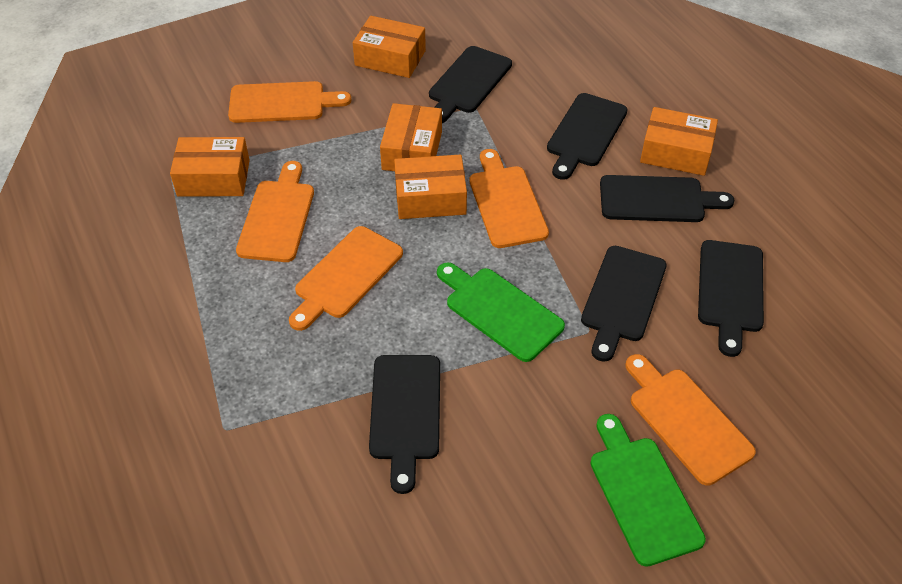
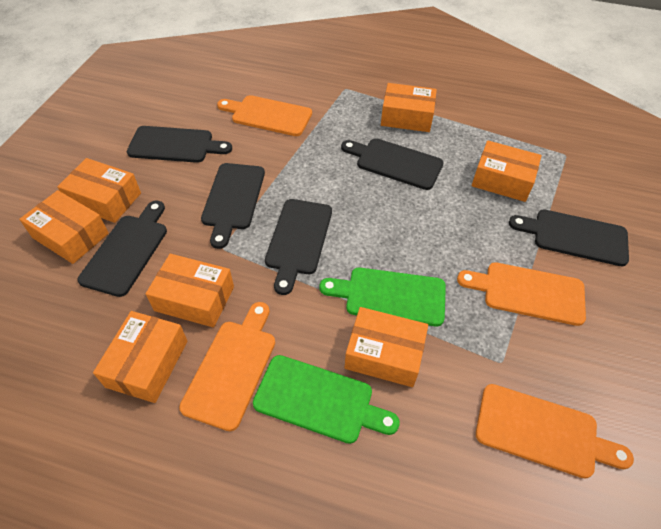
orange box: [170,137,250,197] [353,16,426,78] [380,103,442,171] [394,154,467,219] [640,107,718,176] = 5 -> [19,190,109,264] [57,158,141,223] [93,311,187,403] [146,254,234,328] [345,307,428,387] [381,83,437,132] [472,141,542,202] = 7
orange cutting board: [228,81,351,123] [236,161,314,262] [289,226,403,331] [470,149,549,248] [625,354,756,486] = 5 -> [179,302,275,431] [217,95,312,136] [457,262,586,326] [476,384,634,479] = 4

